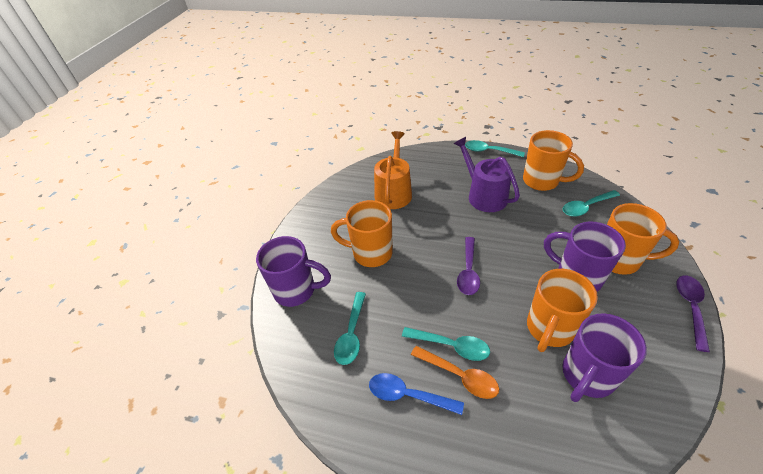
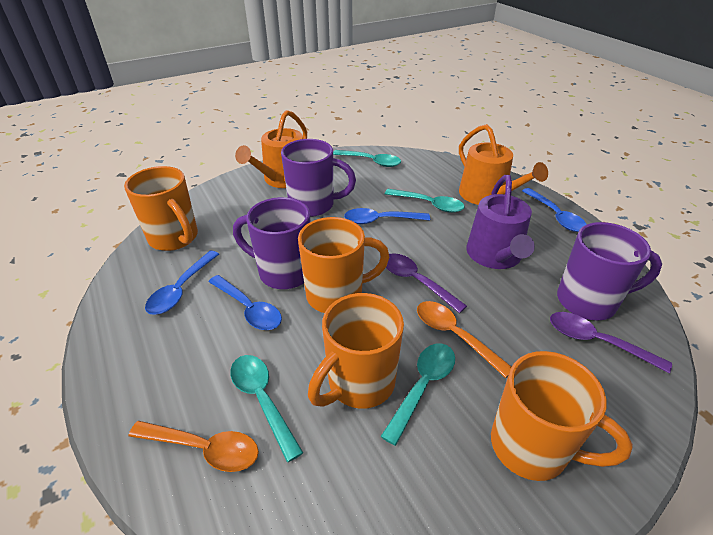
blue spoon: [369,373,464,415] = 1 -> [145,251,219,315] [208,275,282,330] [344,208,430,224] [522,188,587,232] = 4
orange spoon: [411,346,499,399] = 1 -> [128,421,259,472] [417,301,512,378] = 2
orange watering can: [374,131,412,209] = 1 -> [235,110,307,188] [459,124,548,205] = 2

